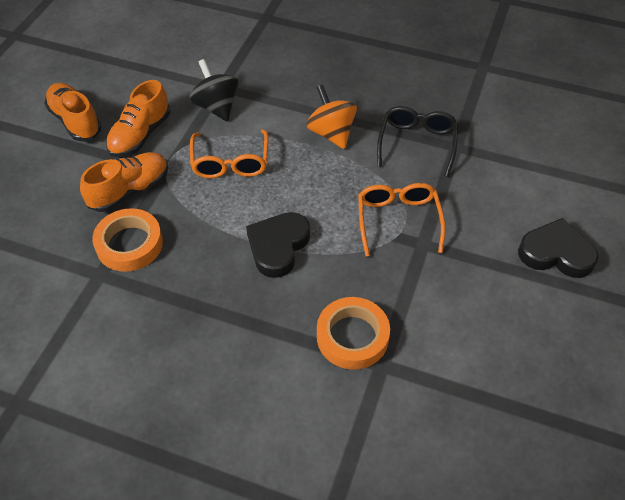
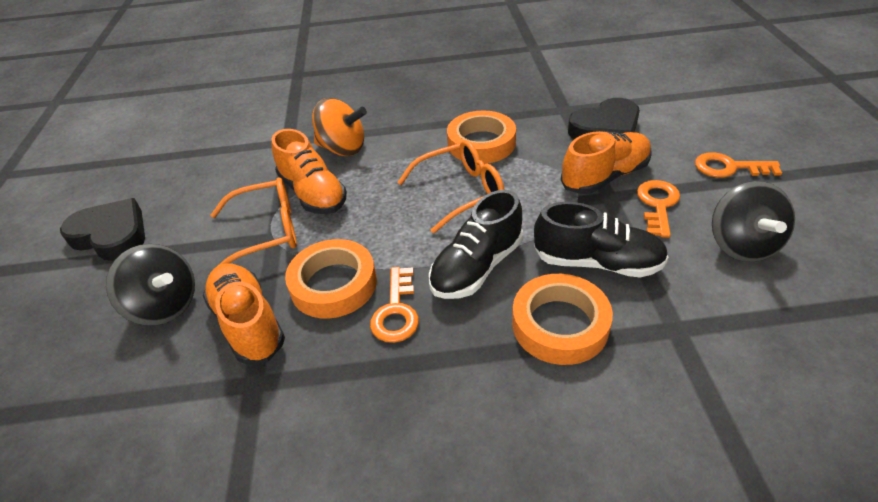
black glasses: [377,106,458,177] = 1 -> none = 0
black shoe: none = 0 -> [429,190,523,299] [534,202,669,278] = 2
black spinning top: [190,59,239,122] = 1 -> [106,244,195,326] [712,181,795,262] = 2
orange key: none = 0 -> [370,267,419,343] [637,180,680,238] [695,152,782,178] = 3
orange tape: [92,208,163,272] [317,297,390,370] = 2 -> [285,239,377,319] [447,110,516,164] [512,274,613,365] = 3

